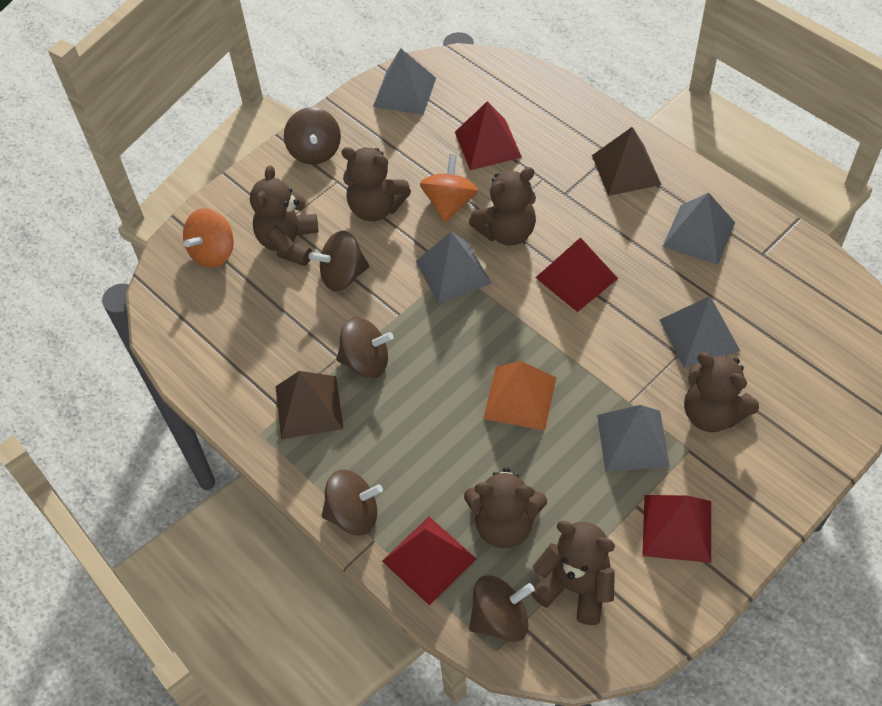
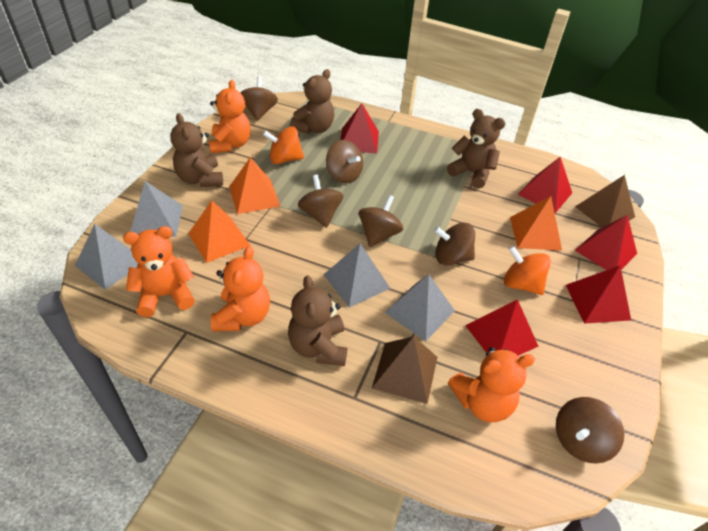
brown spinning top: [284,107,341,165] [309,231,369,291] [322,470,383,535] [337,317,394,378] [469,575,535,642] = 5 -> [241,77,278,121] [298,174,344,228] [326,140,363,183] [359,195,403,247] [434,223,475,265] [556,397,624,463] = 6
brown teddy bear: [250,165,318,266] [341,147,411,221] [464,467,547,548] [469,167,536,246] [531,521,615,625] [684,352,759,432] = 6 -> [170,113,223,187] [288,275,347,366] [290,69,334,134] [447,109,506,188] = 4
grey pyramid: [373,48,436,115] [416,232,492,304] [597,405,670,471] [660,296,740,368] [662,193,735,265] = 5 -> [75,224,138,290] [130,181,183,237] [324,243,390,308] [385,274,455,341] = 4
orange pyramid: [483,361,556,430] = 1 -> [188,200,251,263] [229,157,280,214] [510,196,562,250] = 3
orange teddy bear: none = 0 -> [123,226,195,317] [209,80,251,153] [211,246,270,331] [448,347,535,422] = 4
red pyramid: [382,517,477,606] [455,101,522,170] [535,237,618,312] [642,495,711,563] = 4 -> [340,103,379,154] [465,299,539,356] [518,157,572,213] [566,266,631,324] [575,215,637,270] = 5

